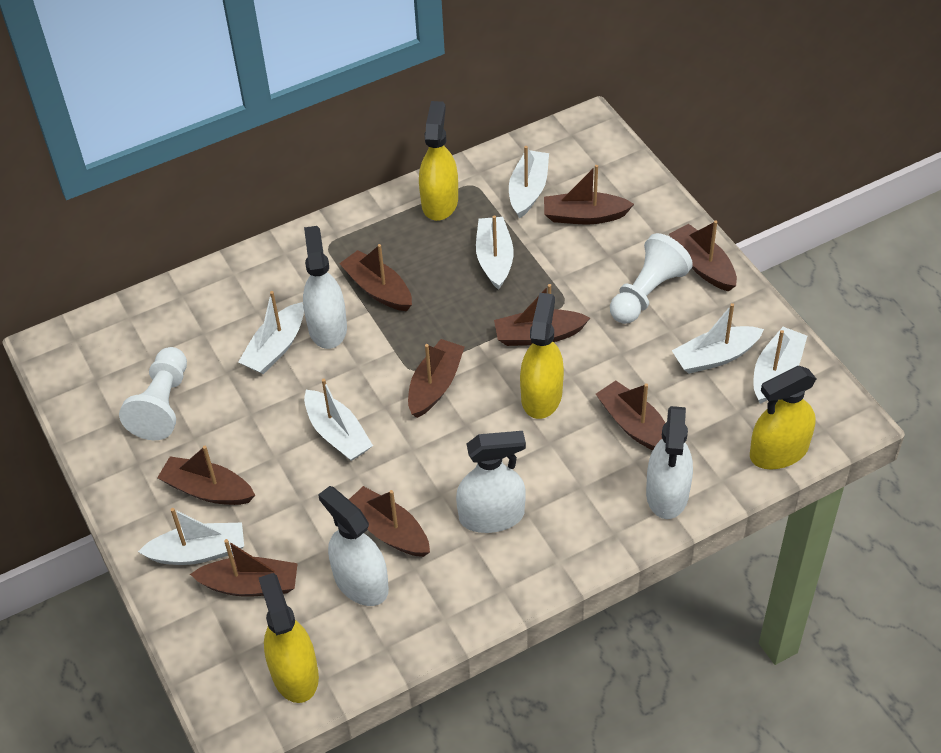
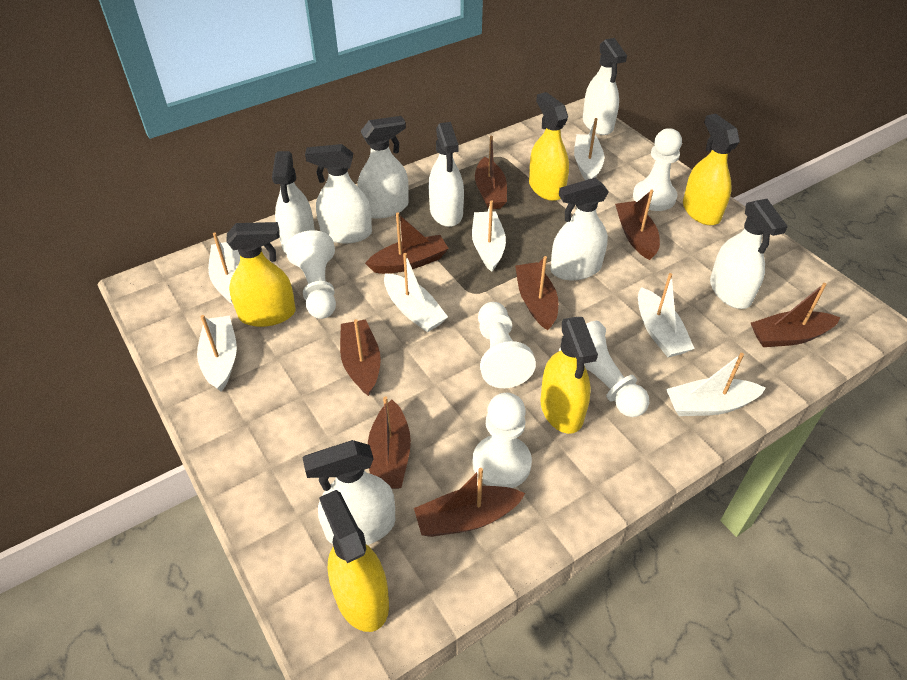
brown boat: [157,446,255,505] [190,539,298,597] [339,244,412,311] [349,486,430,557] [408,339,465,418] [494,284,590,346] [544,165,634,224] [596,380,665,450] [669,220,737,291] = 9 -> [340,319,381,396] [365,212,449,274] [368,396,411,489] [414,468,525,537] [475,136,507,209] [515,256,558,330] [615,190,660,260] [751,283,841,347] = 8
white pawn: [119,347,187,440] [610,233,693,324] = 2 -> [286,230,336,319] [472,393,532,488] [478,302,536,388] [559,321,649,417] [633,128,682,211] = 5
white spray bottle: [303,226,347,349] [318,486,389,606] [456,431,526,533] [646,406,693,519] = 4 -> [272,151,315,255] [302,440,395,545] [305,144,372,244] [357,116,408,219] [429,122,464,227] [550,178,609,280] [583,38,627,135] [710,199,788,309] = 8
yellow spray bottle: [259,573,319,703] [419,101,458,221] [520,293,564,419] [750,366,816,469] = 4 -> [227,222,296,327] [319,490,389,632] [529,92,569,201] [540,317,598,434] [683,114,740,226] = 5

